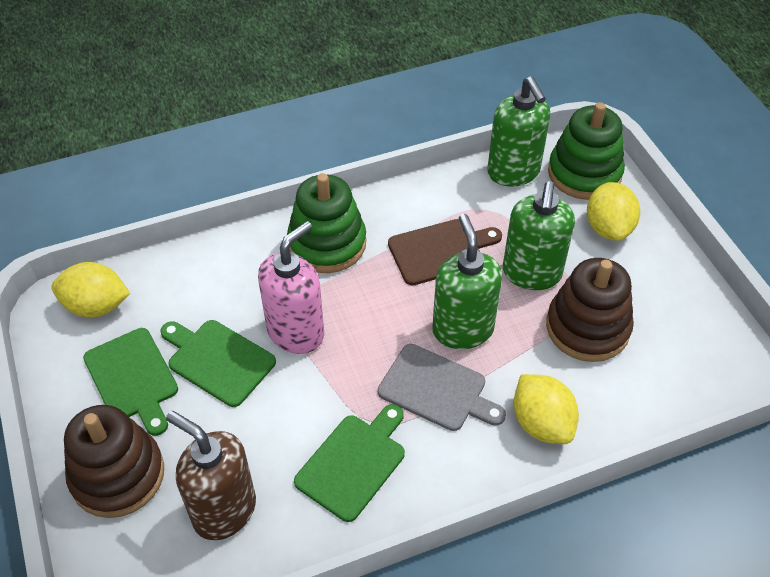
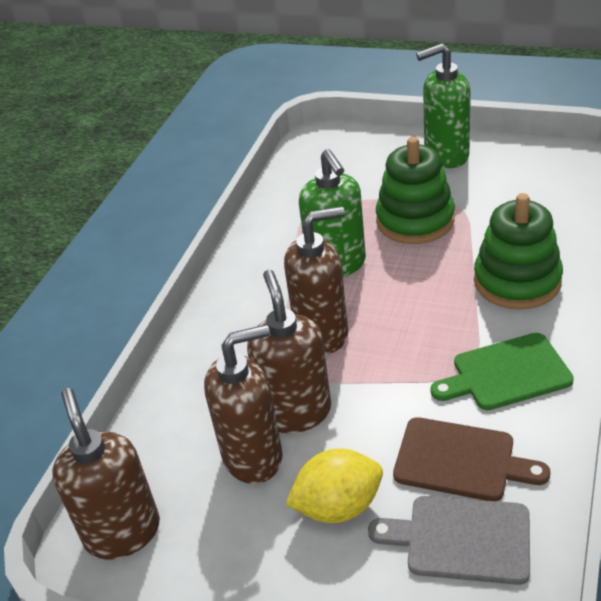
brown soap dispenser: [166,411,256,540] = 1 -> [52,388,160,559] [204,324,283,484] [247,270,331,433] [284,206,348,354] = 4
brown stacking toy: [64,405,164,518] [546,258,634,362] = 2 -> none = 0
green cutting board: [83,328,178,436] [160,320,276,407] [294,404,405,522] = 3 -> [430,333,574,410] = 1
green soap dispenser: [432,214,502,349] [488,76,550,187] [503,181,575,290] = 3 -> [299,149,366,277] [416,43,471,168] = 2
pink soap dispenser: [258,221,324,354] = 1 -> none = 0
yellow lemon: [51,262,130,317] [514,374,579,444] [587,182,640,241] = 3 -> [285,449,383,523] = 1

